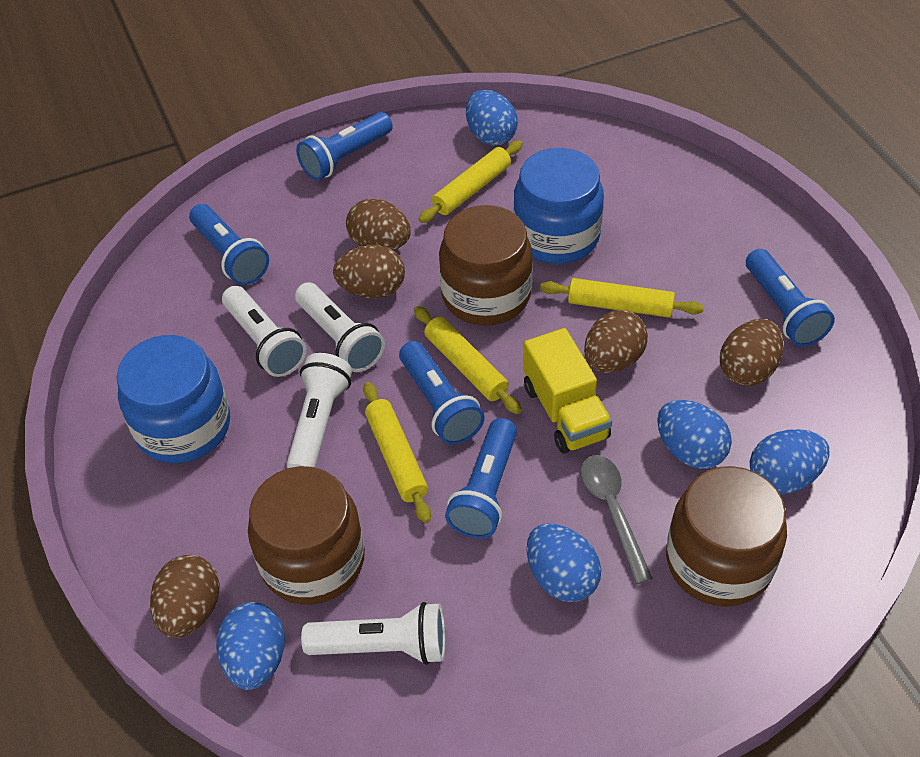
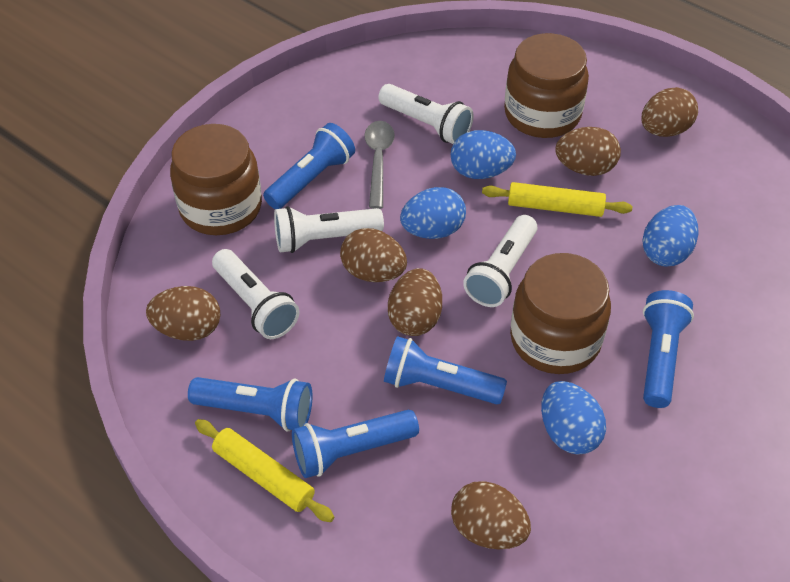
blue egg: [216,602,285,690] [466,90,518,146] [527,523,601,602] [657,400,732,469] [750,429,830,494] = 5 -> [400,187,466,239] [451,130,516,179] [541,381,606,455] [642,205,698,267] = 4
blue jar: [117,335,230,463] [513,148,604,264] = 2 -> none = 0
brown egg: [150,555,220,638] [333,245,405,298] [346,199,411,250] [584,310,648,373] [720,319,783,386] = 5 -> [146,286,220,341] [340,228,407,282] [388,268,442,336] [451,481,531,549] [555,127,621,176] [641,87,698,137] = 6
yellow rolling pin: [363,382,431,523] [414,306,522,414] [419,140,523,223] [540,278,704,317] = 4 -> [195,419,334,522] [482,182,632,217] = 2
yellow truck: [523,328,612,453] = 1 -> none = 0

